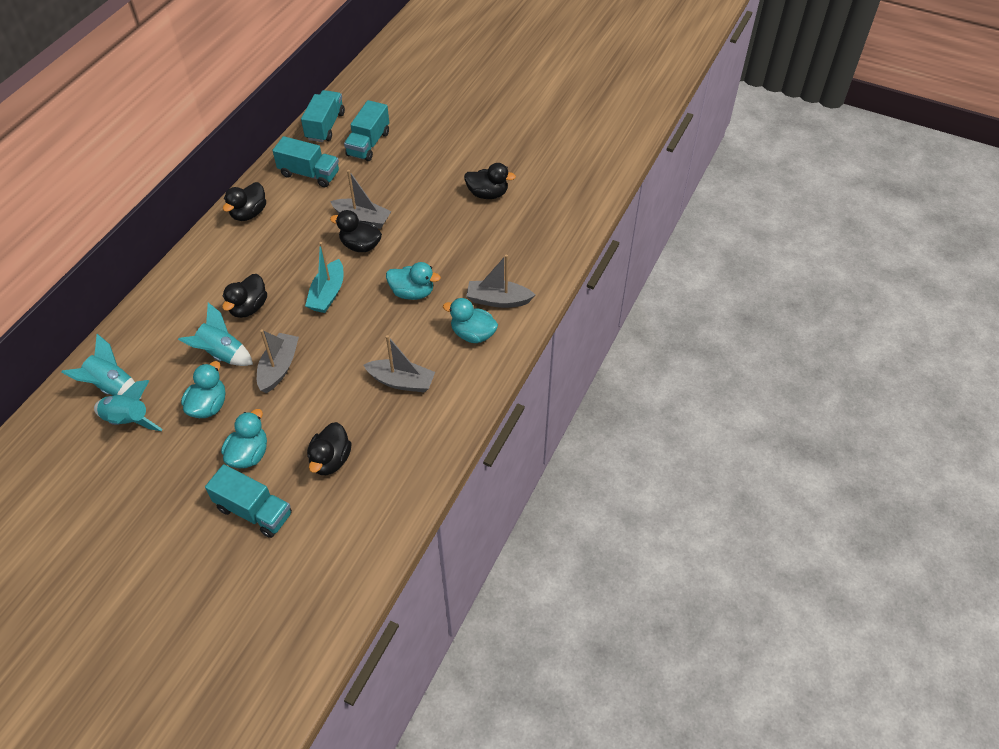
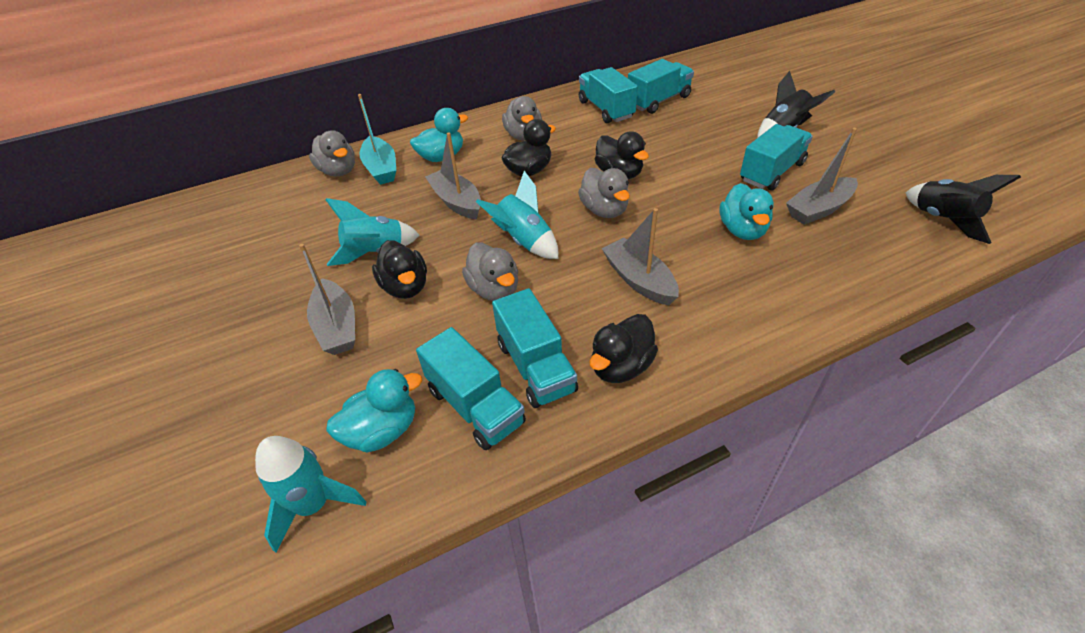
black duck: [222,274,267,318] [223,182,266,221] [307,422,352,475] [330,210,382,252] [464,163,516,199] = 5 -> [372,240,427,299] [501,119,556,176] [590,314,658,383] [595,131,649,179] = 4
black rocket: none = 0 -> [757,71,835,138] [906,175,1021,244] = 2
grey duck: none = 0 -> [309,130,355,176] [462,243,518,301] [502,96,542,141] [578,168,630,218] = 4
turquoise duck: [181,361,225,418] [221,409,267,468] [386,262,441,300] [443,298,498,343] = 4 -> [326,369,422,453] [410,108,468,162] [720,183,774,240] = 3
turquoise truck: [205,464,292,538] [272,136,339,187] [301,90,345,142] [344,100,389,161] = 4 -> [416,327,526,450] [492,288,578,408] [579,67,638,123] [628,59,694,114] [740,124,813,191] = 5

